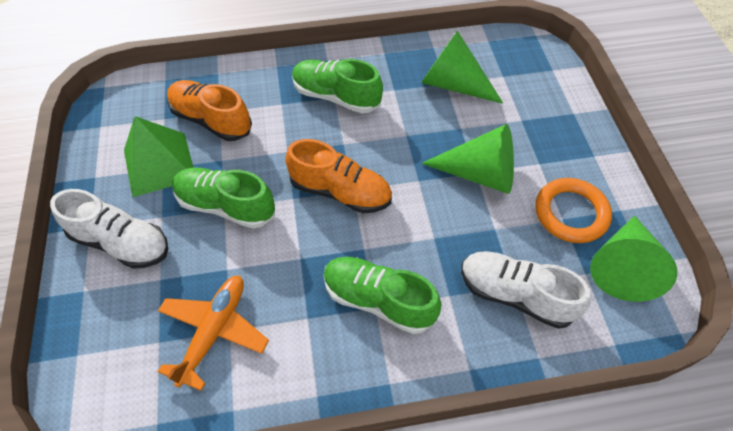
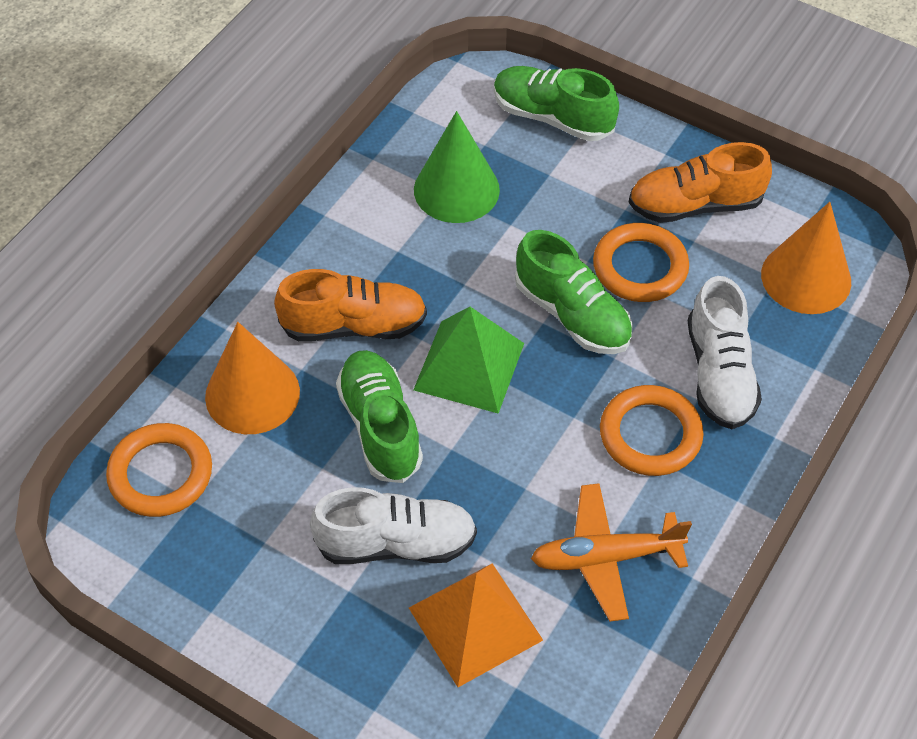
green cone: [421,30,503,104] [421,124,514,194] [590,216,677,302] = 3 -> [414,111,500,223] = 1
orange cone: none = 0 -> [205,322,300,434] [761,202,851,314] = 2
orange pyramid: none = 0 -> [409,564,543,687] = 1
orange ring: [535,178,612,243] = 1 -> [106,423,212,517] [593,223,689,302] [600,385,704,476] = 3

